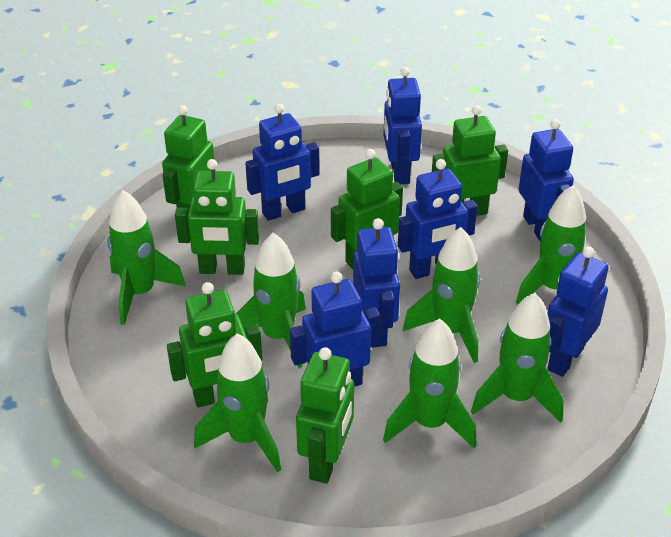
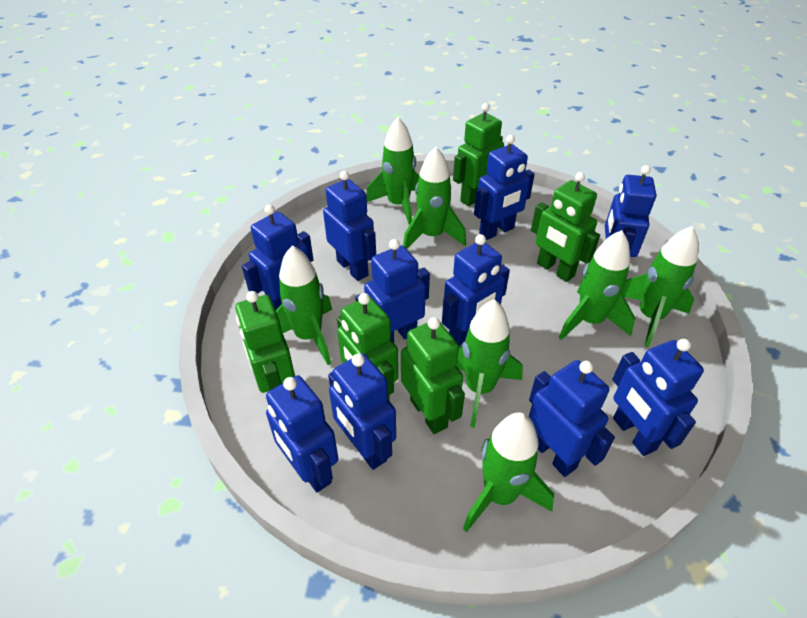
blue robot: [245,104,320,221] [290,271,380,387] [353,218,400,348] [383,67,422,185] [398,159,478,279] [519,119,574,241] [547,246,609,377] = 7 -> [242,204,314,310] [266,375,338,493] [323,171,376,281] [328,353,396,470] [355,239,430,343] [442,234,510,346] [474,135,535,240] [529,360,615,477] [605,165,656,257] [612,339,704,456] = 10
green robot: [162,105,216,212] [167,282,262,407] [175,159,259,275] [296,347,354,483] [331,149,403,269] [432,105,508,216] = 6 -> [235,291,295,393] [337,293,398,401] [401,317,465,434] [453,103,504,206] [531,172,600,282] = 5

